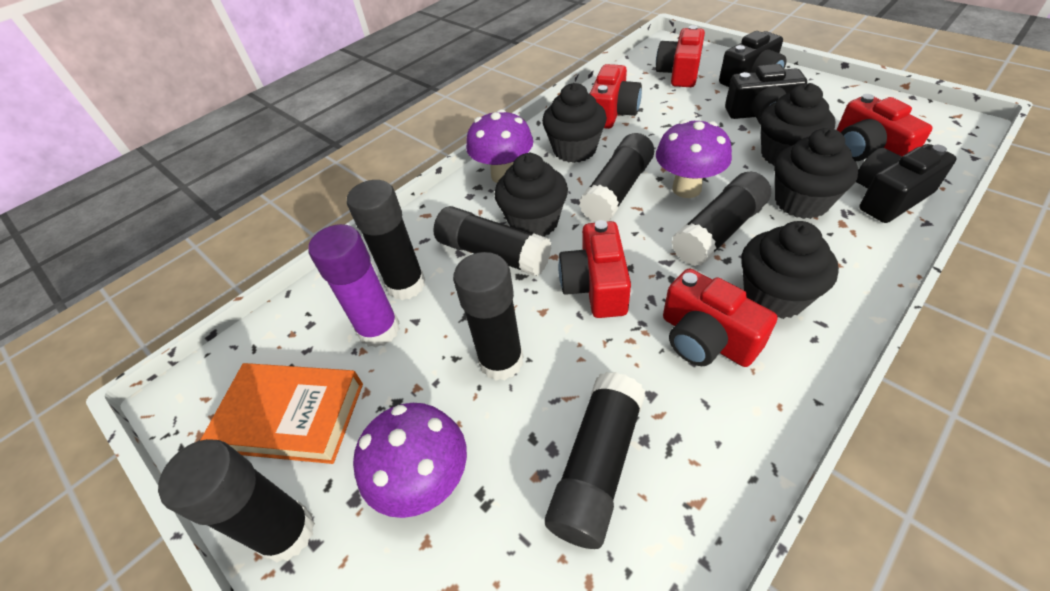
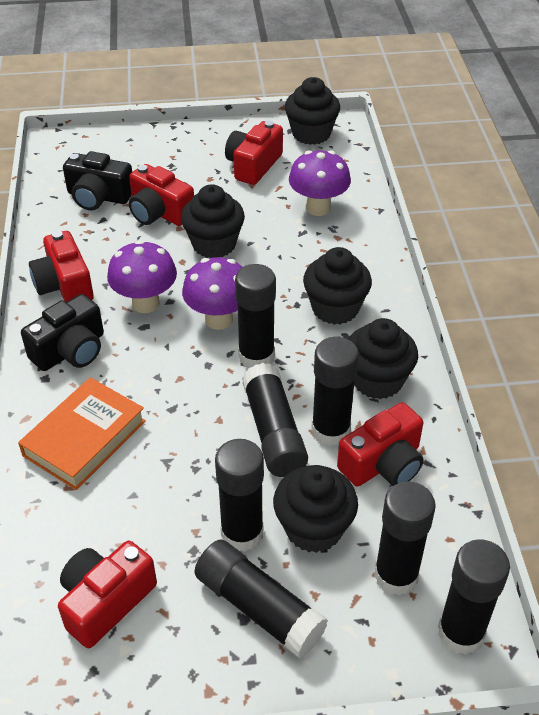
black camera: [719,31,787,87] [725,64,807,123] [856,144,957,223] = 3 -> [21,294,104,371] [63,151,132,210] = 2
purple glue stick: [308,224,400,348] = 1 -> none = 0

